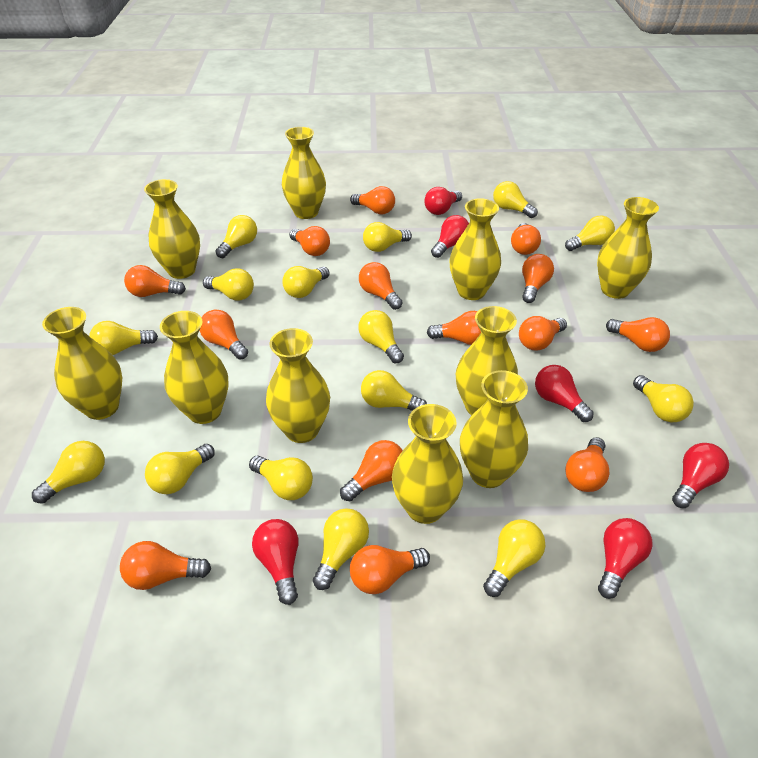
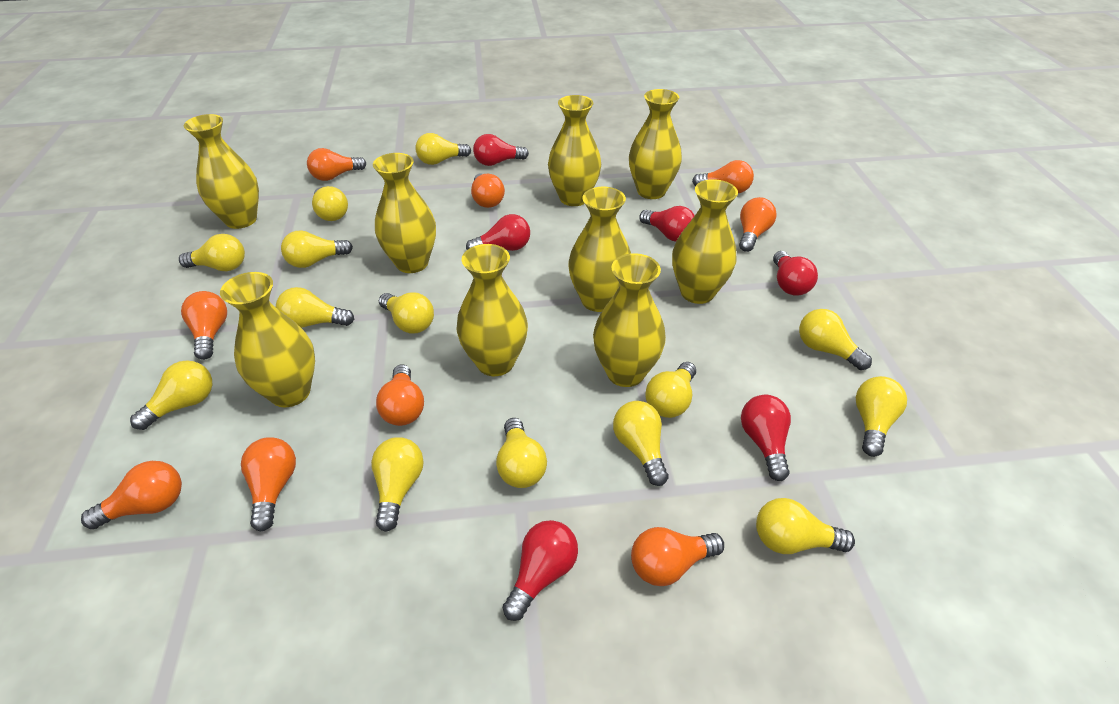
orange light bulb: [120,541,211,590] [124,265,186,297] [199,310,248,360] [289,226,330,256] [340,440,403,501] [350,186,395,214] [350,545,430,594] [359,262,403,310] [427,311,481,345] [511,223,541,255] [519,316,567,351] [522,254,554,303] [565,437,610,492] [606,317,670,352] = 14 -> [81,461,182,529] [181,291,227,360] [241,437,296,531] [307,148,366,181] [376,364,424,426] [471,173,505,208] [631,527,724,586] [692,160,754,193] [739,197,777,252] = 9
yellow light bulb: [32,441,105,504] [89,321,158,355] [145,444,215,494] [203,268,254,300] [215,215,257,258] [249,456,313,500] [282,266,330,298] [313,508,369,590] [358,310,404,363] [361,370,427,411] [363,222,412,252] [483,520,545,597] [493,181,538,218] [565,216,615,251] [633,375,694,422] = 15 -> [130,361,212,430] [179,234,245,271] [276,287,354,328] [281,230,353,268] [312,186,348,221] [371,437,424,532] [379,292,434,333] [415,133,471,165] [496,418,547,488] [613,401,668,486] [645,362,696,418] [756,498,855,554] [799,309,872,370] [856,376,907,457] = 14
yellow vase: [42,307,122,420] [144,179,200,279] [160,311,229,424] [266,328,330,443] [282,127,326,219] [392,404,463,524] [449,198,501,300] [456,306,518,415] [460,370,528,488] [597,197,659,299] = 10 -> [184,114,259,229] [220,272,315,407] [373,153,436,273] [456,244,528,376] [548,95,601,206] [568,187,631,312] [593,253,666,387] [629,89,682,199] [672,179,738,304] = 9

